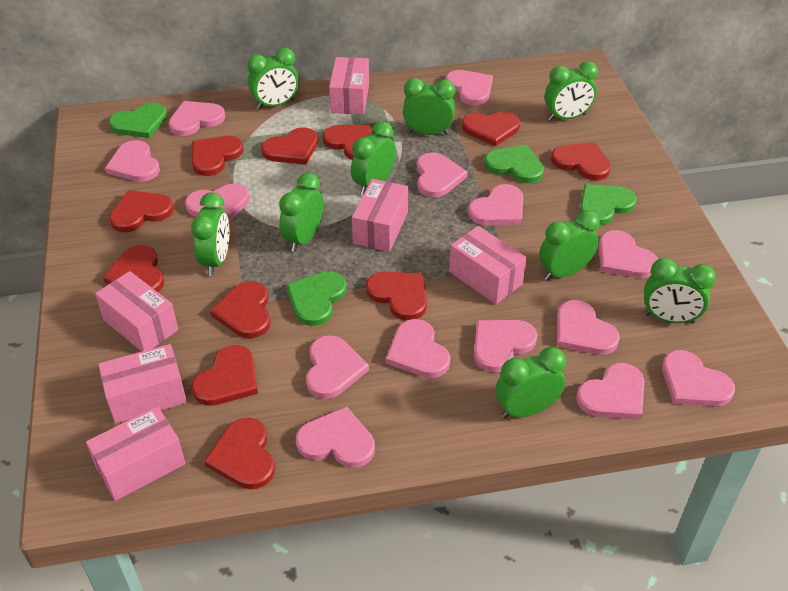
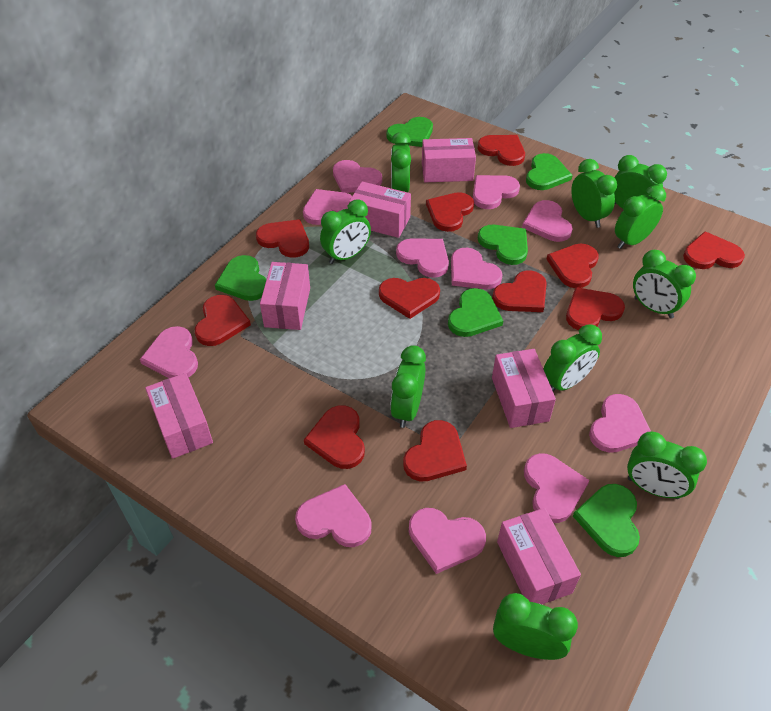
green clock: [191,192,229,275] [247,48,299,110] [279,172,324,252] [351,121,396,195] [403,78,455,135] [496,347,566,419] [539,210,600,281] [545,61,598,121] [644,258,716,324] = 9 -> [320,200,371,264] [390,345,426,428] [391,132,411,192] [493,593,578,660] [544,324,602,391] [571,159,617,228] [614,155,667,208] [615,185,666,249] [627,431,707,499] [633,250,696,319] = 10
green heart: [109,103,167,138] [286,271,347,326] [484,145,544,183] [579,184,637,225] = 4 -> [215,255,267,301] [387,117,433,147] [448,288,503,337] [478,225,528,265] [526,153,573,190] [573,484,640,557] = 6
pink heart: [105,140,160,182] [169,101,225,136] [185,183,249,221] [296,406,375,468] [306,335,369,399] [386,319,451,378] [417,152,468,197] [446,70,493,105] [468,184,523,225] [474,320,537,372] [557,300,620,355] [576,363,644,420] [599,230,658,278] [662,350,735,406] = 14 -> [140,326,198,378] [295,484,372,547] [303,189,352,225] [333,160,382,193] [396,239,449,278] [409,508,486,574] [451,248,502,290] [473,175,520,209] [522,200,573,242] [524,453,589,523] [589,394,651,453] = 11

